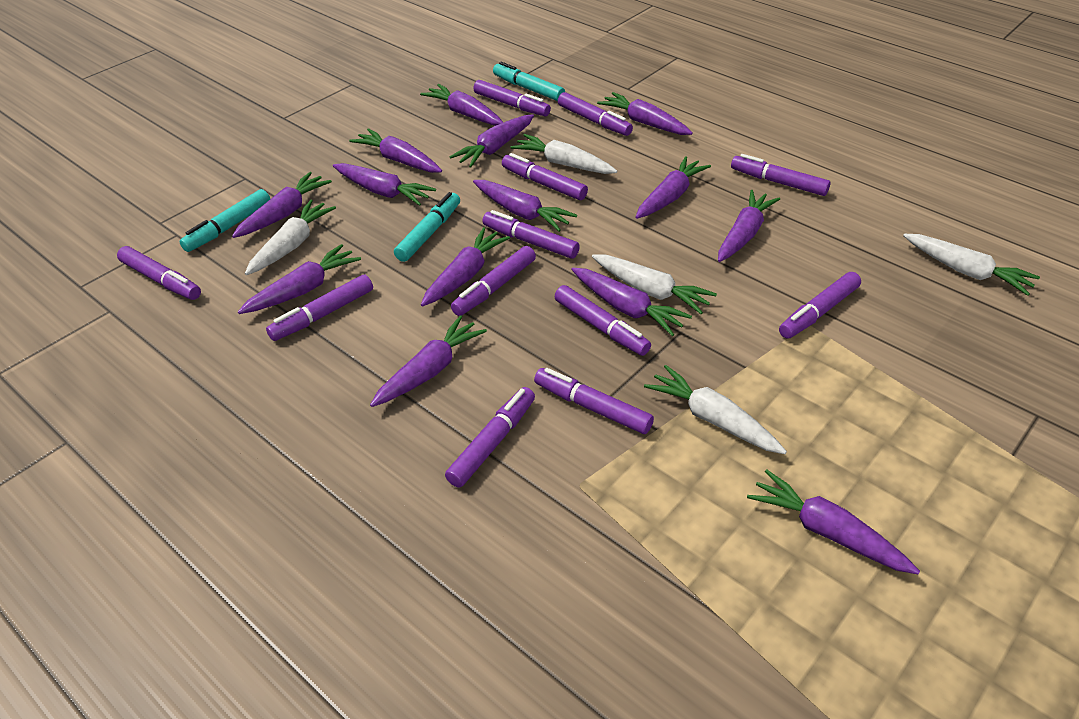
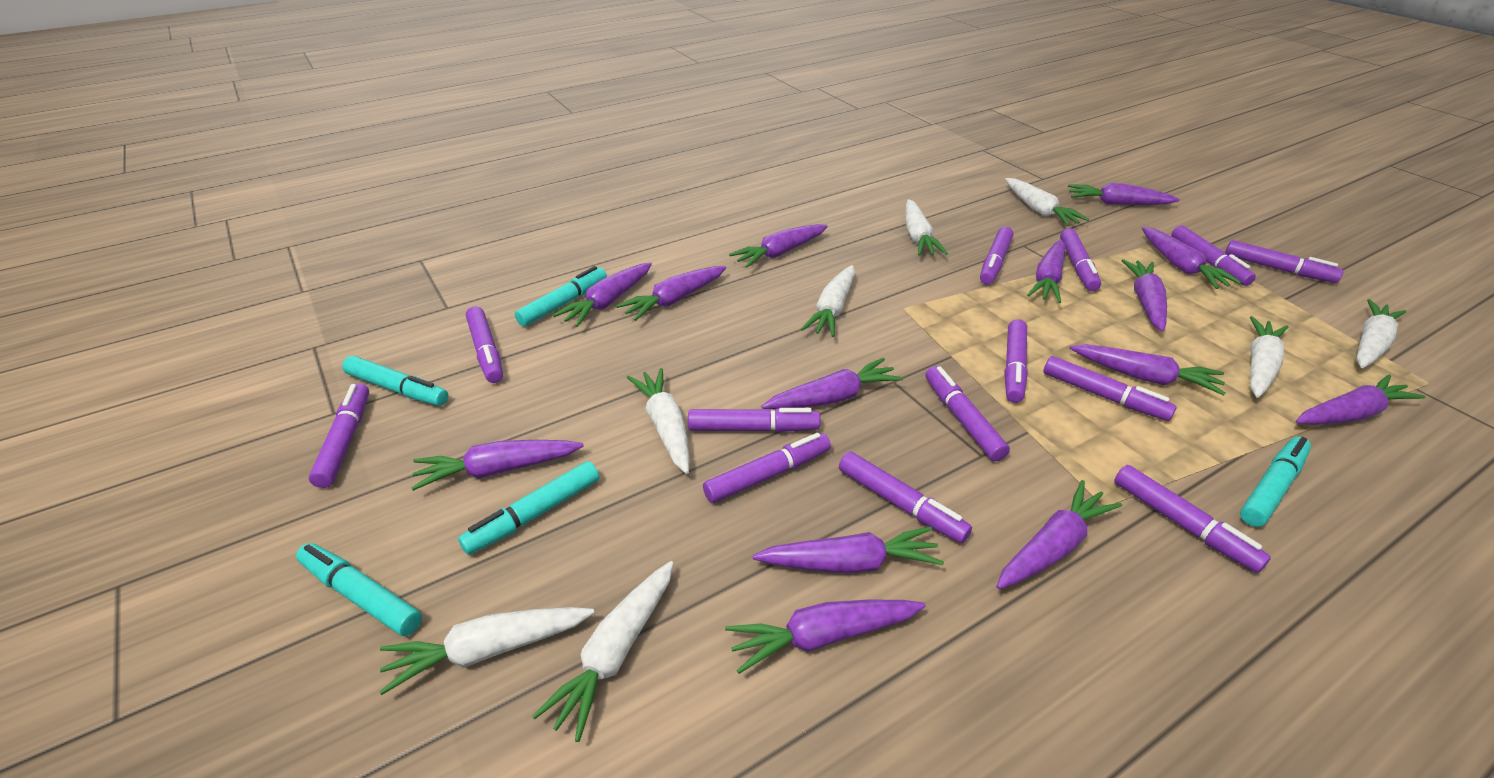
purple marker: [117,246,201,300] [266,275,373,341] [445,387,535,488] [451,246,536,316] [473,80,551,116] [482,210,580,259] [502,153,588,200] [534,368,654,434] [555,285,651,356] [558,92,633,136] [731,154,830,196] [779,272,861,339] = 12 -> [309,383,369,488] [466,306,503,383] [688,408,820,432] [703,433,831,503] [839,452,972,543] [926,366,1010,461] [980,227,1013,285] [1004,319,1028,403] [1044,356,1177,421] [1060,228,1101,291] [1114,465,1271,573] [1171,225,1256,286] [1225,240,1343,283] = 13
turquoise marker: [180,189,270,252] [394,192,460,262] [493,62,565,101] = 3 -> [296,543,422,636] [342,356,448,406] [458,461,599,555] [515,266,607,327] [1240,437,1311,527] = 5
white carrot: [245,200,336,275] [511,134,617,174] [592,254,717,314] [644,365,787,454] [903,234,1040,296] = 5 -> [379,607,594,695] [532,561,674,742] [627,368,690,474] [801,265,855,337] [905,199,948,256] [1005,178,1089,226] [1250,316,1288,398] [1356,299,1407,368] = 8

